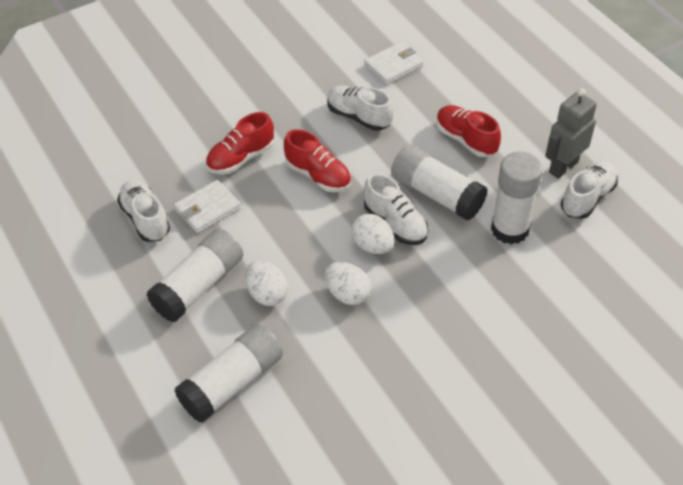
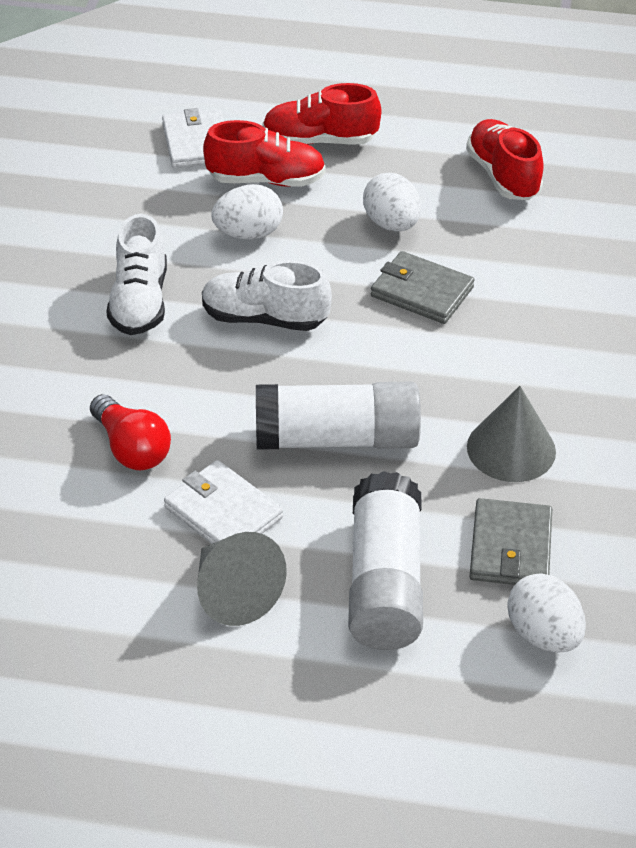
grey cone: none = 0 -> [197,532,287,626] [467,386,556,482] = 2
grey robot: [545,88,597,179] = 1 -> none = 0
grey wallet: none = 0 -> [371,251,475,324] [469,498,552,585] = 2
red light bulb: none = 0 -> [90,394,171,470] = 1
white glue stick: [146,229,243,322] [174,324,283,423] [391,145,488,220] [491,151,543,244] = 4 -> [256,382,421,450] [348,471,423,650] = 2
white shoe: [117,180,170,242] [327,86,394,131] [364,173,428,245] [561,161,618,219] = 4 -> [106,214,167,335] [202,260,332,331] = 2

